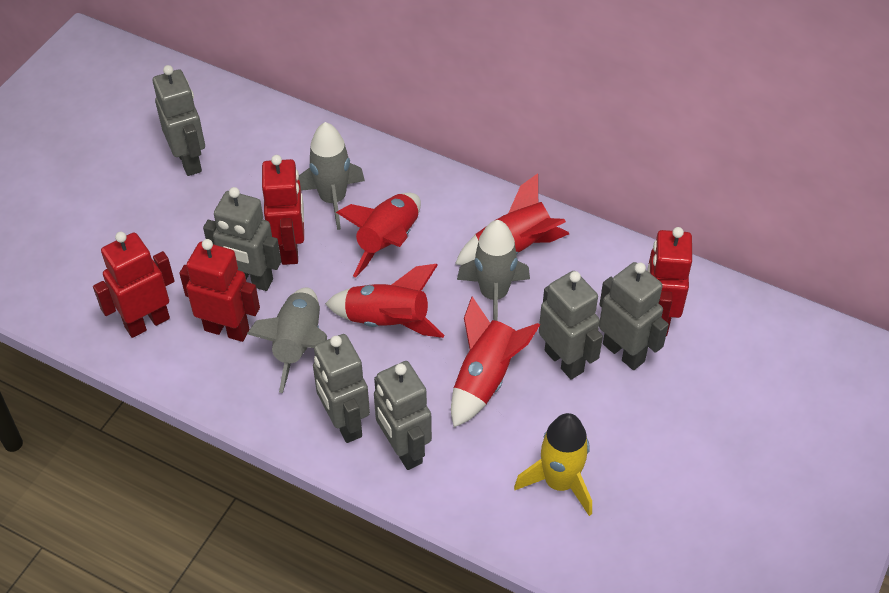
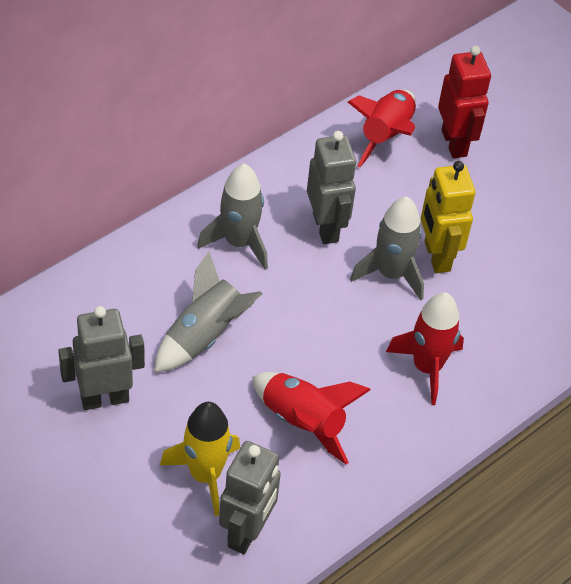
grey robot: [153,65,205,176] [203,187,281,291] [313,334,370,443] [374,361,432,470] [539,271,603,379] [599,262,669,370] = 6 -> [58,306,145,410] [219,441,281,554] [307,131,357,244] = 3
red robot: [93,232,174,338] [179,239,260,342] [262,155,304,265] [647,227,692,336] = 4 -> [438,46,491,158] = 1
red rocket: [325,264,445,338] [336,193,421,278] [451,297,540,427] [455,173,569,265] = 4 -> [252,372,371,465] [348,90,416,168] [386,292,464,405] = 3
yellow robot: none = 0 -> [421,161,476,273] = 1

